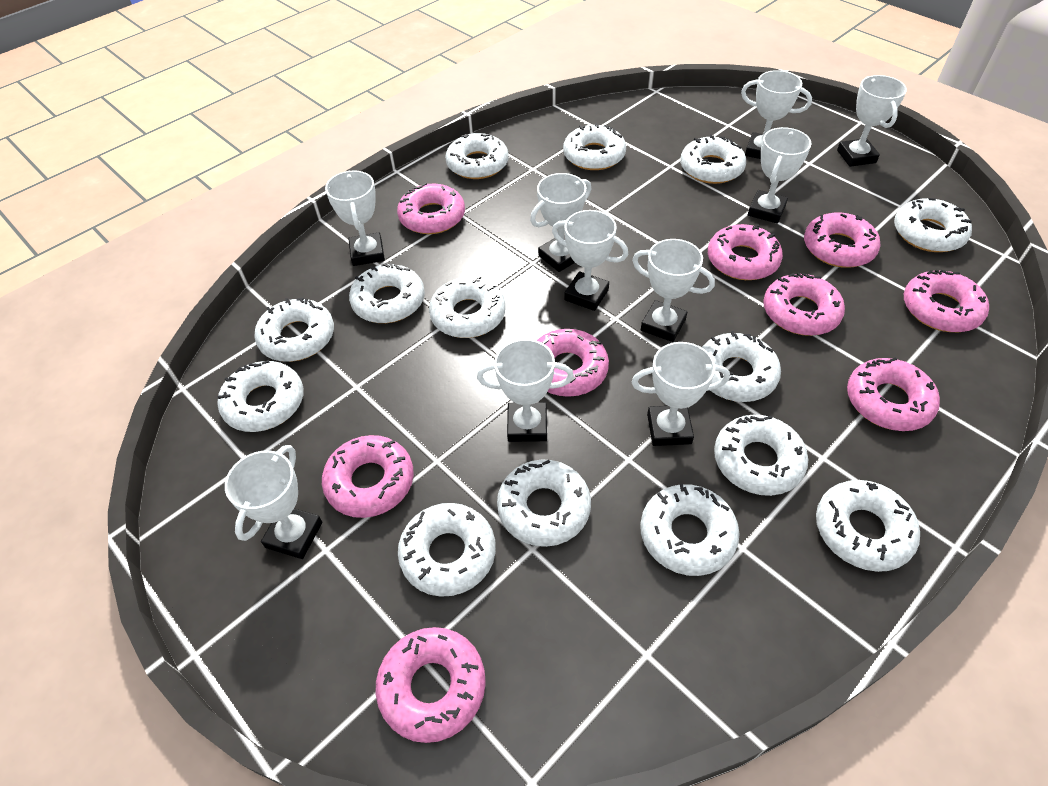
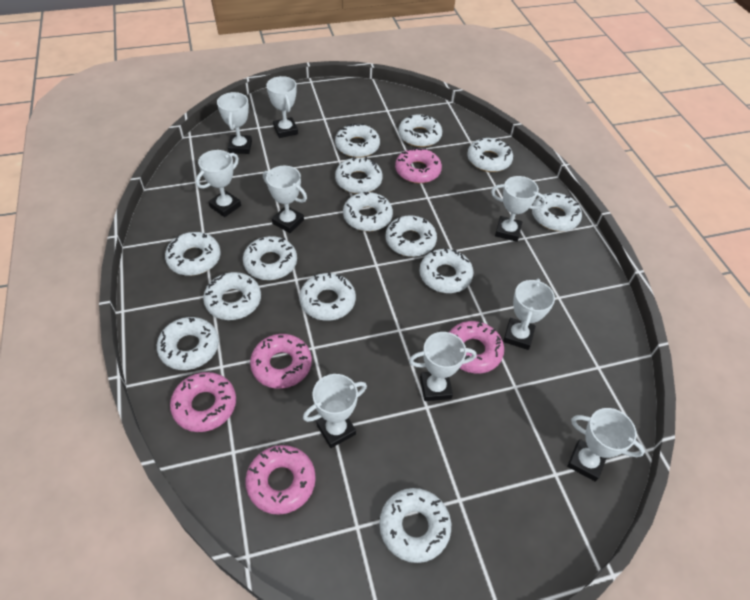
pink donut: [322,435,414,518] [376,627,486,743] [397,182,465,234] [537,329,609,397] [708,224,783,280] [763,273,845,336] [804,212,881,268] [847,357,940,431] [904,270,989,332] = 9 -> [170,372,236,432] [245,445,316,515] [250,334,312,389] [395,147,442,183] [449,321,504,373] = 5
white trophy: [225,445,322,559] [325,170,385,266] [477,339,574,442] [530,173,591,272] [552,210,628,311] [631,342,730,446] [632,239,715,342] [741,70,812,159] [748,127,812,224] [837,75,907,167] = 10 -> [196,150,241,217] [217,92,252,154] [263,166,307,233] [266,76,298,138] [303,374,367,448] [409,332,476,401] [491,176,546,242] [503,279,555,350] [567,408,645,482] = 9

